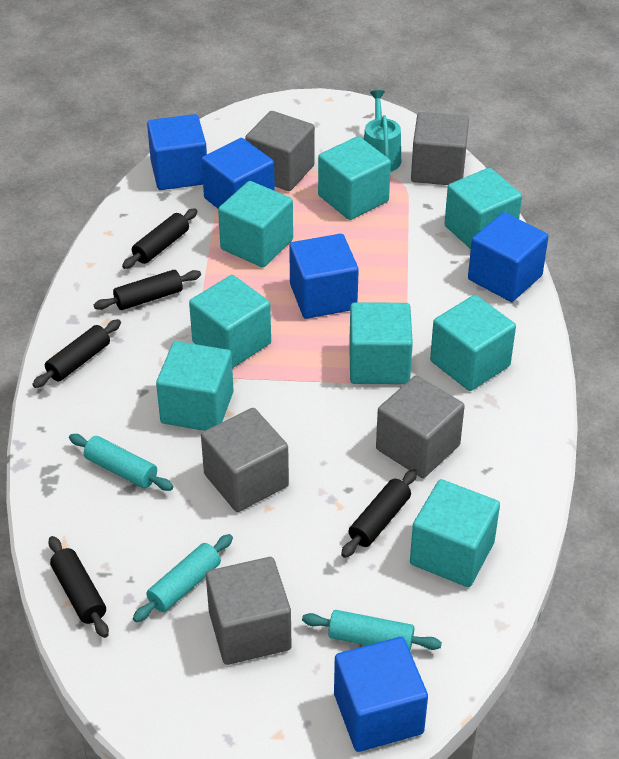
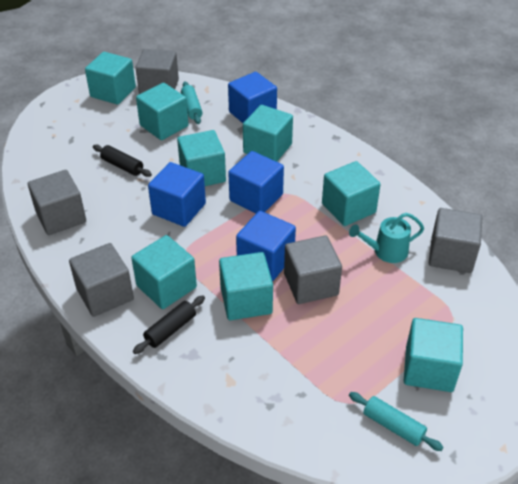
black rolling pin: [32,319,121,388] [48,536,109,638] [94,270,201,310] [122,208,198,269] [341,469,417,558] = 5 -> [93,144,152,177] [133,295,205,354] = 2
blue cube: [147,114,207,190] [201,138,275,208] [289,234,359,319] [334,637,428,752] [468,212,549,302] = 5 -> [148,162,206,227] [228,72,277,123] [228,151,284,213] [236,211,296,281] = 4
turquoise rolling pin: [69,434,173,491] [133,534,233,622] [302,610,442,650] = 3 -> [181,81,203,124] [349,392,444,451] = 2

